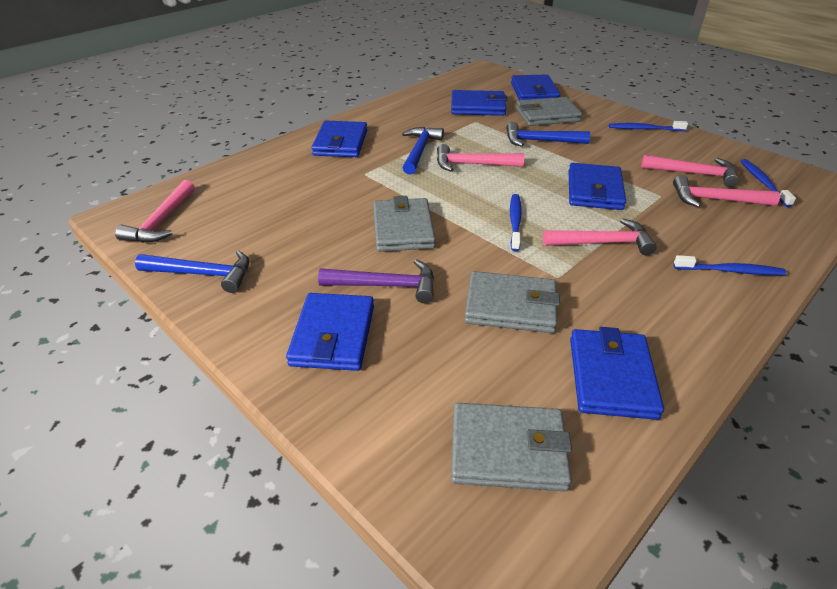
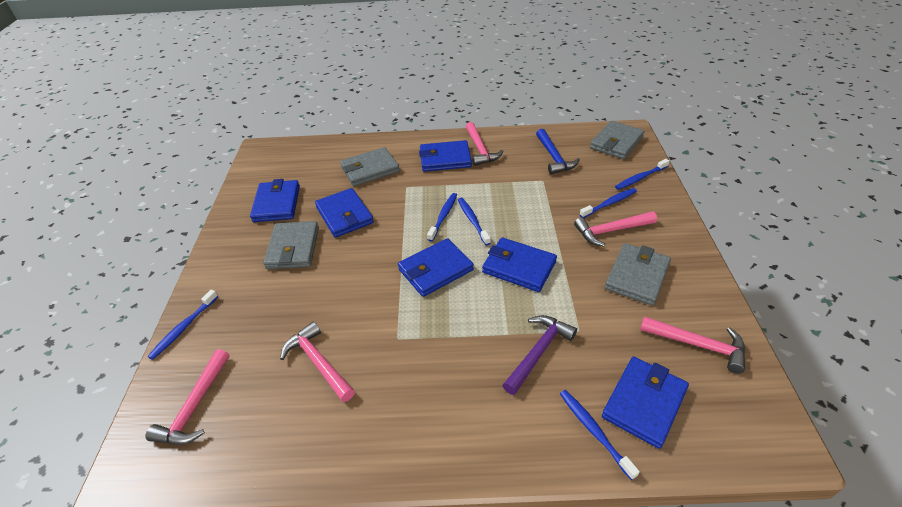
blue hammer: [135,250,249,293] [402,127,444,174] [506,122,590,147] = 3 -> [536,129,580,174] = 1
blue toothbrush: [510,194,522,251] [609,121,688,131] [674,255,786,275] [741,159,796,207] = 4 -> [148,290,218,360] [427,193,457,241] [458,198,491,245] [560,390,640,480] [579,188,637,218] [615,159,670,190] = 6

